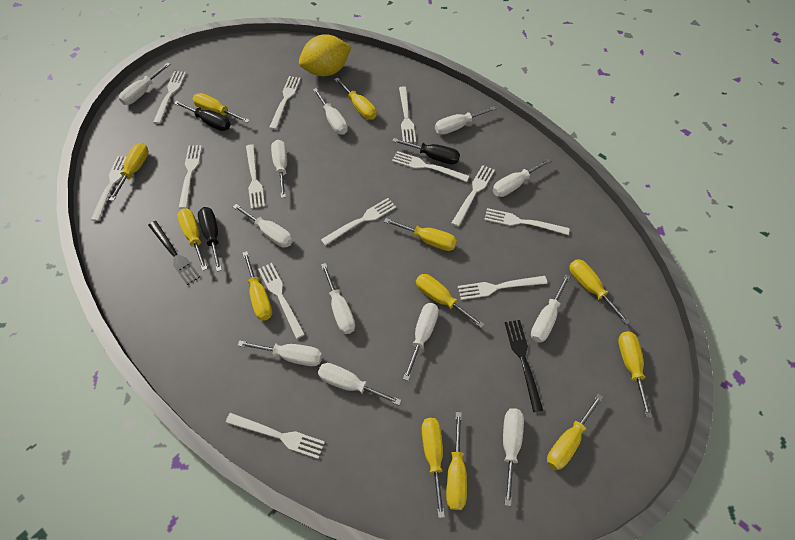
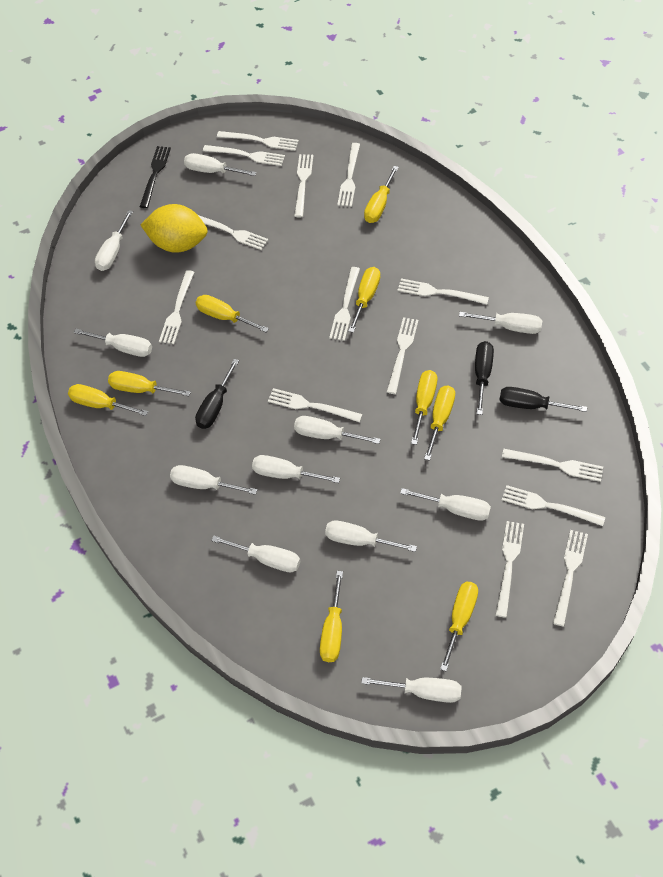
black fork: [148,221,200,285] [505,320,543,412] = 2 -> [140,146,171,208] = 1
white fork: [91,156,126,221] [153,71,186,124] [179,145,202,209] [226,413,325,459] [246,144,265,209] [258,263,305,339] [269,76,301,130] [321,198,396,246] [392,151,469,182] [399,86,416,143] [451,165,495,227] [458,276,547,300] [484,208,570,235] = 13 -> [159,270,194,344] [198,215,268,250] [203,145,285,166] [217,131,299,151] [268,388,363,422] [294,154,313,217] [329,267,360,341] [337,143,360,207] [387,317,419,394] [397,279,489,304] [496,521,524,618] [502,449,603,482] [502,485,605,526] [553,530,588,626] = 14
white screwdriver: [119,62,171,105] [233,204,293,248] [238,340,322,366] [271,140,287,198] [313,88,348,135] [318,363,401,405] [321,263,355,334] [403,303,439,381] [435,106,496,135] [493,158,551,197] [503,408,524,506] [531,274,571,343] = 12 -> [74,329,152,357] [95,210,133,271] [170,465,257,495] [184,153,256,176] [211,535,300,572] [252,455,340,483] [294,416,381,444] [325,520,417,552] [361,677,462,703] [400,488,491,521] [459,312,542,334] = 11
yellow screwdriver: [109,143,149,201] [177,208,208,271] [192,93,250,123] [243,251,272,321] [334,77,377,120] [384,218,457,251] [416,274,485,328] [422,418,445,518] [446,412,467,510] [547,394,604,470] [570,259,630,325] [618,331,652,418] = 12 -> [68,384,148,416] [108,371,191,396] [195,295,269,332] [320,571,343,662] [348,267,380,333] [364,166,399,223] [411,370,437,445] [424,386,455,461] [440,582,478,671] = 9

